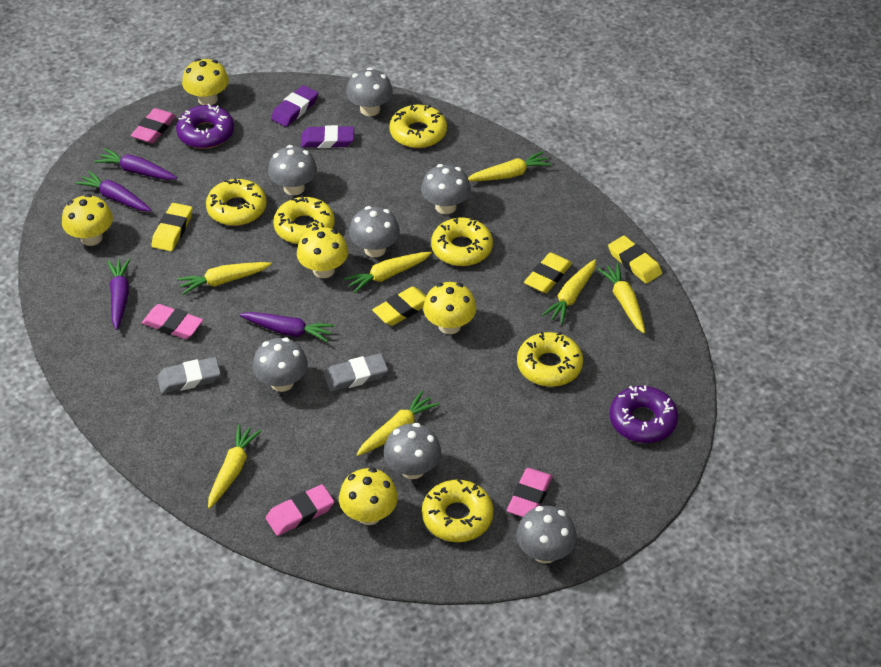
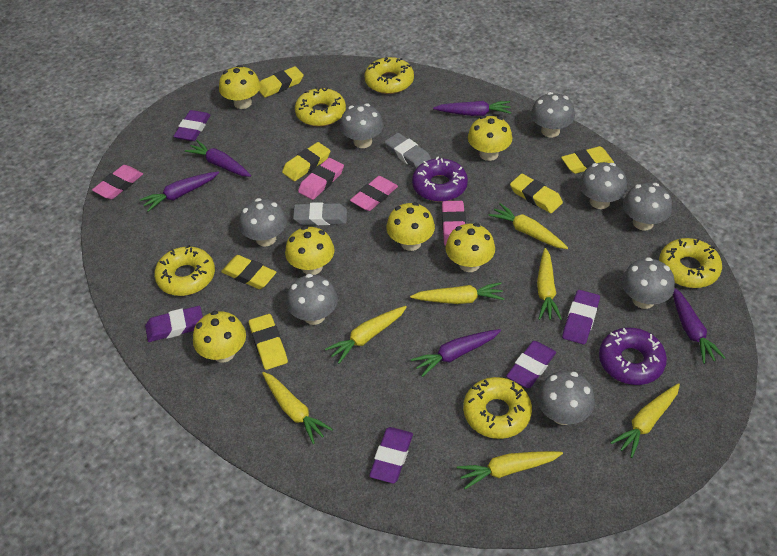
grey mushroom: [253,338,308,392] [268,145,317,195] [346,68,393,116] [349,206,400,257] [384,423,441,479] [421,164,471,214] [517,506,577,563] = 7 -> [239,198,287,247] [286,274,338,325] [340,103,384,148] [531,92,575,138] [537,371,595,425] [579,162,627,209] [622,257,675,309] [623,183,672,231] = 8
purple carrot: [75,171,152,211] [94,148,177,180] [107,258,130,330] [239,312,335,342] = 4 -> [139,171,219,212] [185,140,251,177] [411,329,501,377] [433,101,511,116] [673,288,726,364] = 5
purple eraser: [271,85,318,127] [301,125,354,148] = 2 -> [145,306,203,342] [173,110,211,141] [369,427,413,483] [506,341,556,388] [562,290,600,345] = 5
yellow donut: [206,178,267,226] [273,196,335,244] [389,104,447,148] [422,479,494,542] [431,216,493,266] [517,332,583,387] = 6 -> [154,245,215,296] [295,87,346,127] [365,57,414,94] [463,377,532,439] [659,238,722,288] = 5
yellow eraser: [151,203,192,251] [372,286,426,326] [524,252,572,293] [608,236,662,284] = 4 -> [221,255,276,289] [249,314,288,370] [259,66,304,98] [282,142,330,181] [510,174,563,213] [561,146,614,174] = 6
yellow mushroom: [62,194,113,246] [182,58,229,105] [297,227,348,278] [339,468,398,525] [423,282,476,334] = 5 -> [193,311,246,362] [219,65,261,109] [285,226,335,275] [386,202,435,251] [445,223,495,272] [468,116,512,161] = 6

